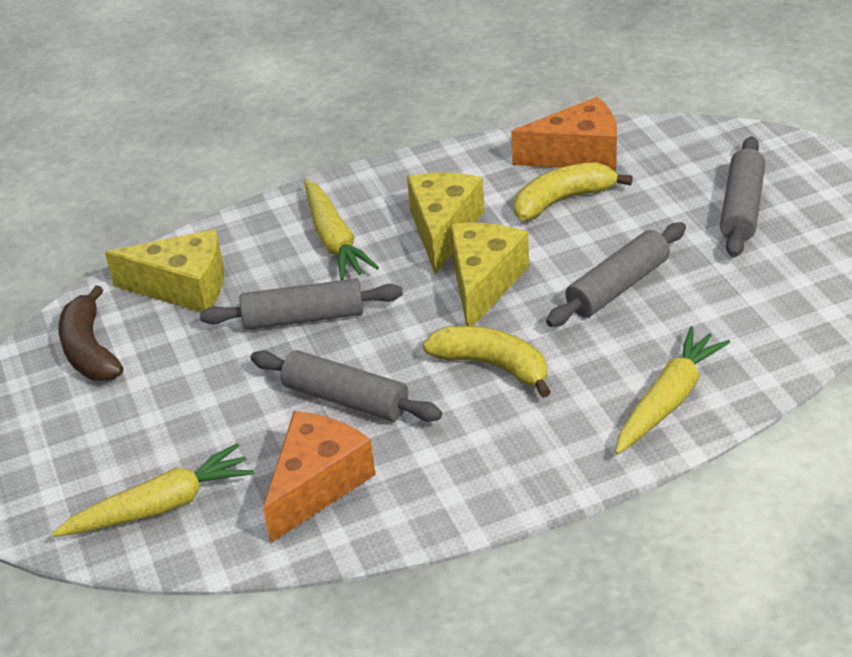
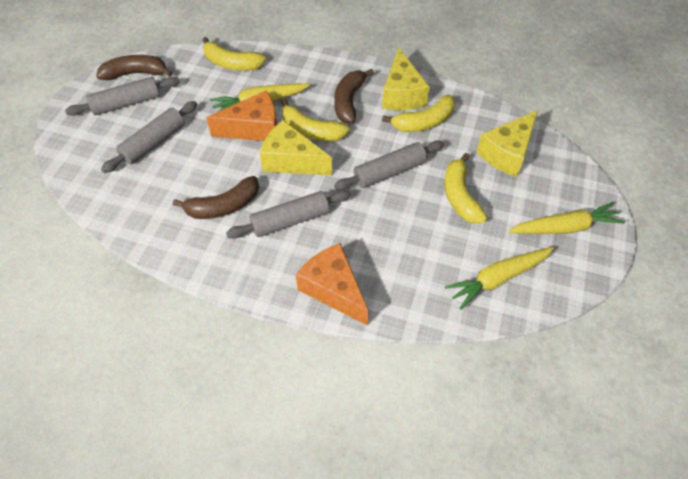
brown banana: [58,285,123,381] = 1 -> [96,55,173,80] [173,176,259,219] [334,69,374,123] = 3
yellow banana: [423,326,551,398] [514,162,633,221] = 2 -> [203,37,266,70] [281,99,350,141] [382,95,455,132] [444,153,487,224] = 4

